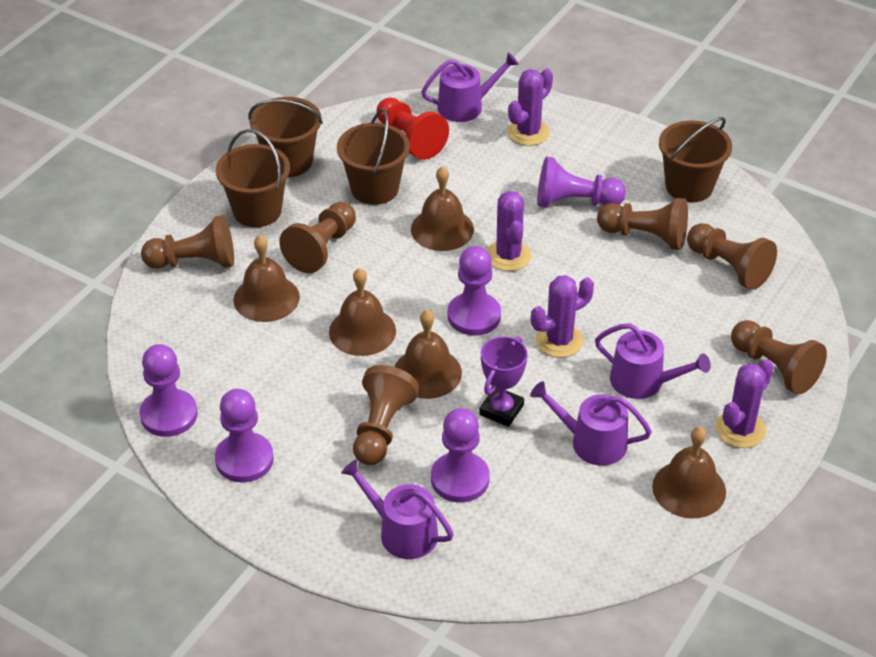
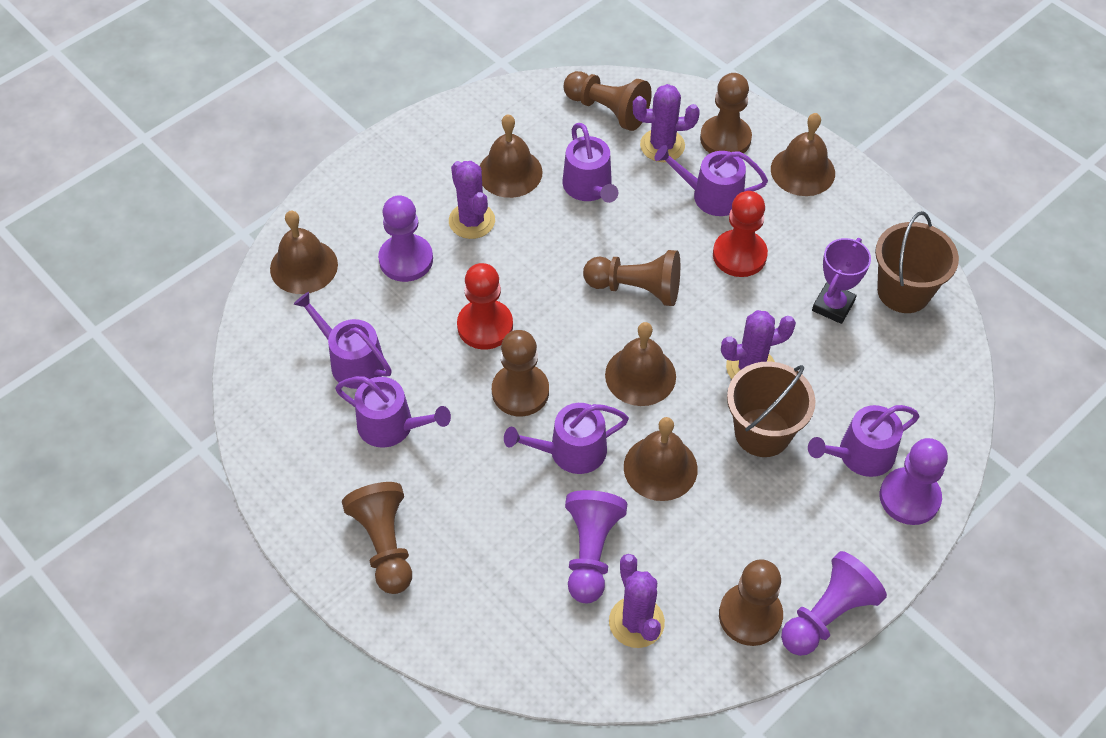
brown bucket: [216,129,290,227] [249,97,323,177] [337,109,410,205] [659,117,732,202] = 4 -> [727,362,815,457] [875,211,959,313] = 2
purple pawn: [140,344,198,437] [215,389,274,483] [431,408,490,503] [448,246,501,336] [537,156,626,207] = 5 -> [378,195,433,282] [565,490,627,603] [781,551,887,656] [880,438,948,525] = 4
purple watering can: [341,459,454,559] [421,52,519,122] [530,381,652,466] [595,323,711,399] = 4 -> [294,292,392,389] [335,376,451,448] [504,403,629,474] [563,123,618,203] [654,145,768,216] [808,405,920,477] = 6
red pawn: [376,98,449,160] = 1 -> [457,263,513,349] [713,191,768,277] = 2

